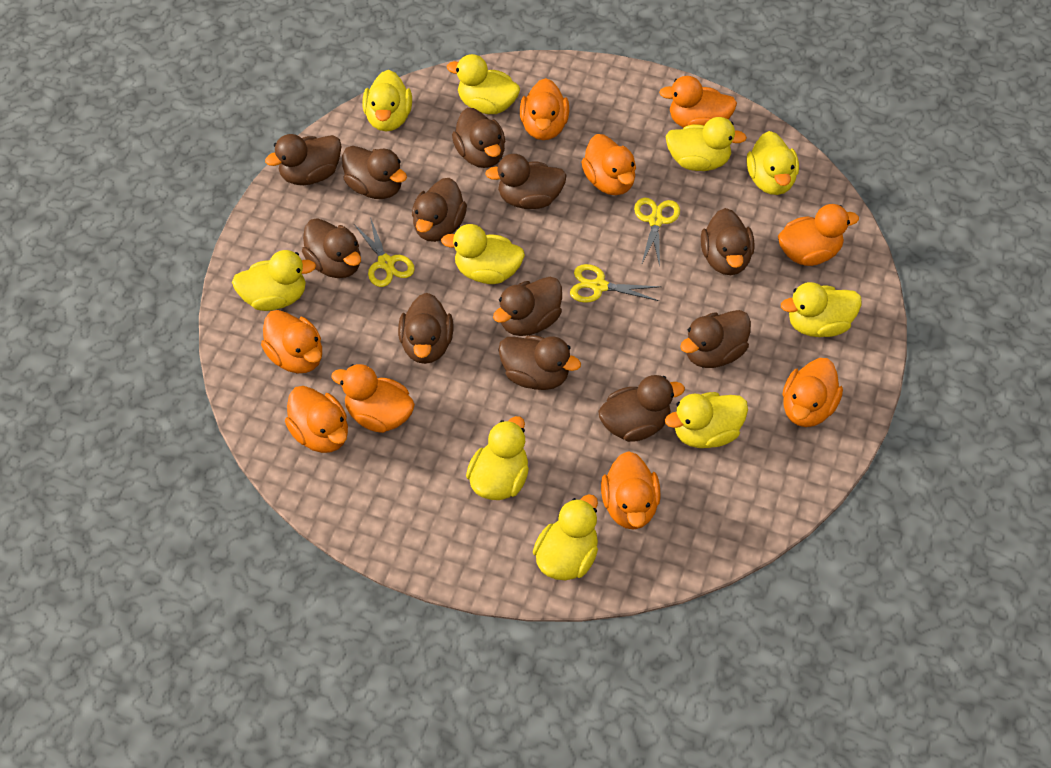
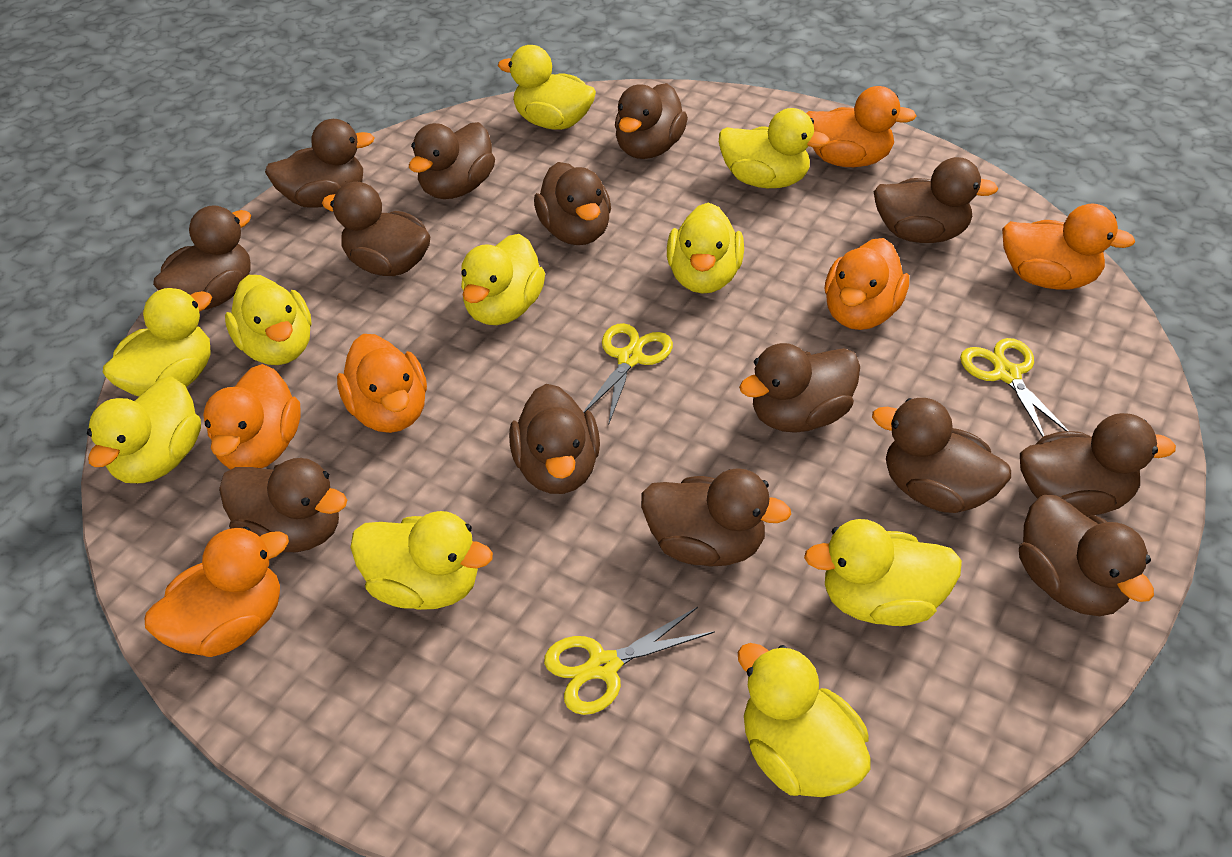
brown duck: [265,134,342,185] [302,218,361,278] [342,146,407,199] [398,293,454,364] [412,178,467,242] [452,108,506,168] [485,154,567,209] [493,277,562,336] [499,335,581,390] [598,375,685,442] [680,310,751,368] [701,208,754,275] = 12 -> [153,205,251,310] [219,458,347,552] [265,119,375,208] [322,182,431,276] [409,122,495,199] [509,384,600,494] [534,162,611,245] [615,83,688,159] [641,468,791,567] [739,343,860,433] [872,398,1011,513] [874,157,998,243] [1019,495,1154,616] [1020,413,1176,517] = 14
orange duck: [261,310,322,373] [285,386,348,453] [331,364,415,433] [520,78,569,140] [581,134,636,195] [601,451,661,529] [659,76,737,128] [778,204,859,266] [783,358,843,427] = 9 -> [145,527,289,657] [203,364,301,470] [337,334,427,433] [806,86,916,167] [825,238,909,330] [1002,204,1135,290] = 6

